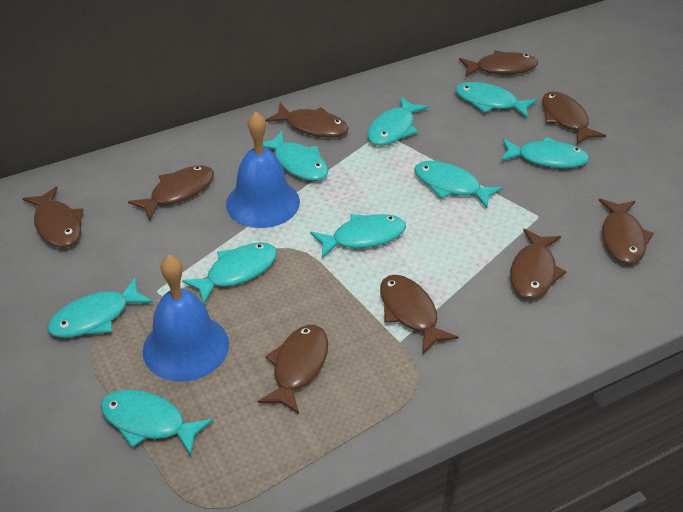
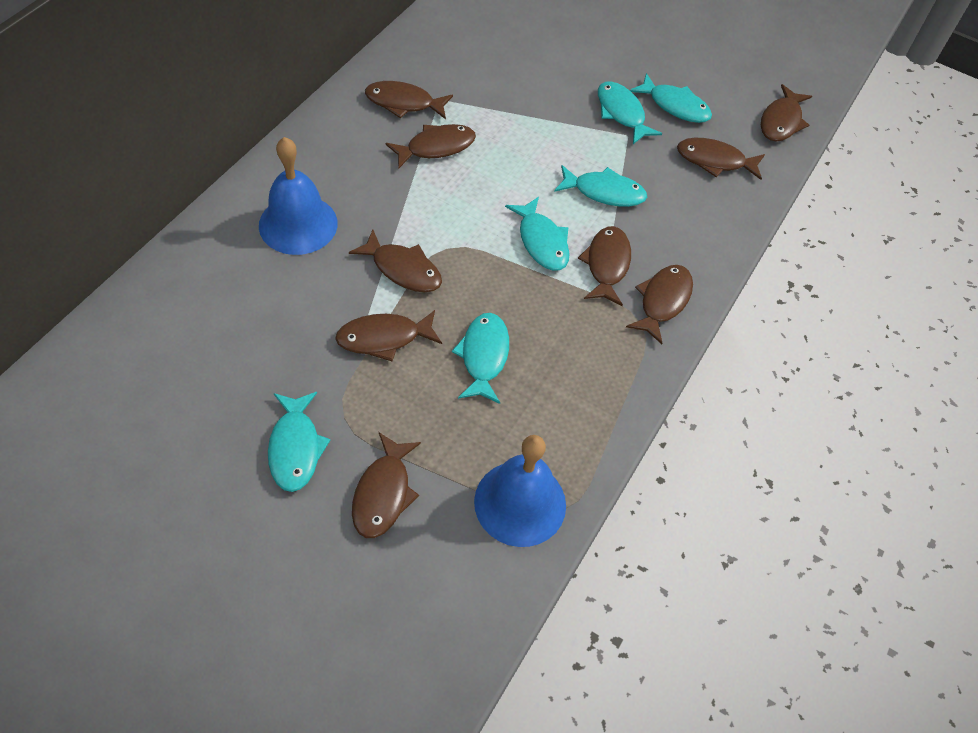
turquoise fish: [47,278,153,338] [101,389,213,456] [182,242,277,304] [263,131,328,181] [310,214,406,258] [367,97,429,146] [414,161,503,208] [455,82,537,118] [501,137,589,168] = 9 -> [268,392,330,492] [452,313,509,404] [505,197,570,271] [554,165,647,207] [598,81,662,144] [630,73,712,123] = 6

